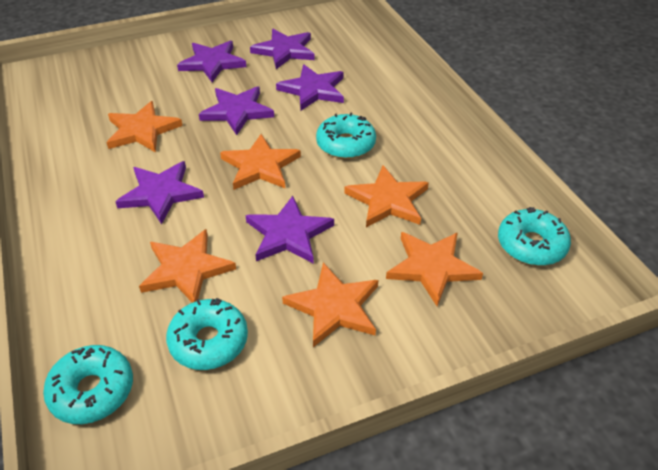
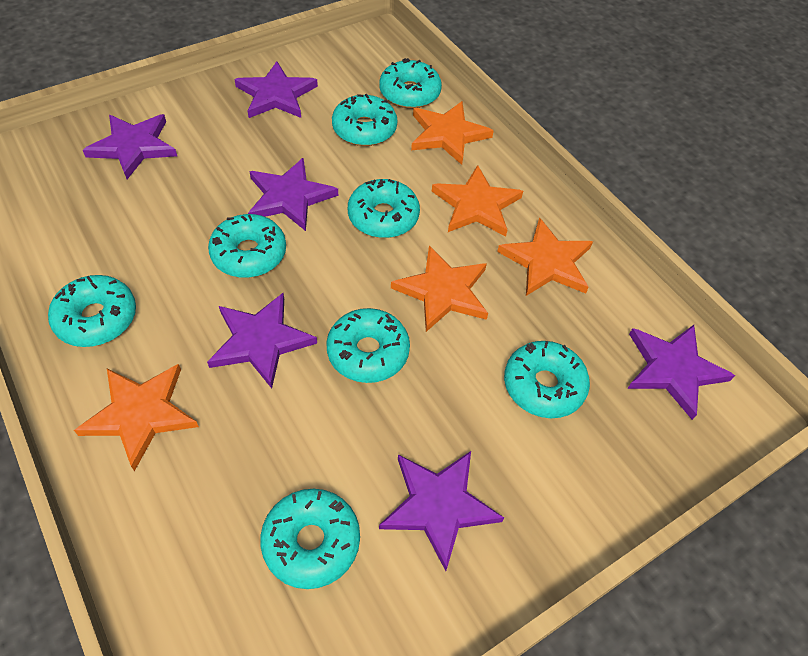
orange star: [106,101,183,153] [139,229,236,303] [220,134,301,190] [282,262,378,347] [344,165,429,227] [386,232,483,306] = 6 -> [74,364,199,471] [391,246,488,332] [411,101,494,165] [432,165,523,237] [497,217,593,296] = 5
turquoise donut: [43,345,133,424] [166,298,248,370] [316,112,376,159] [498,207,571,266] = 4 -> [48,275,136,347] [208,214,286,278] [260,489,360,589] [326,308,410,383] [332,94,397,146] [348,179,420,238] [379,58,442,108] [504,341,590,418] = 8

